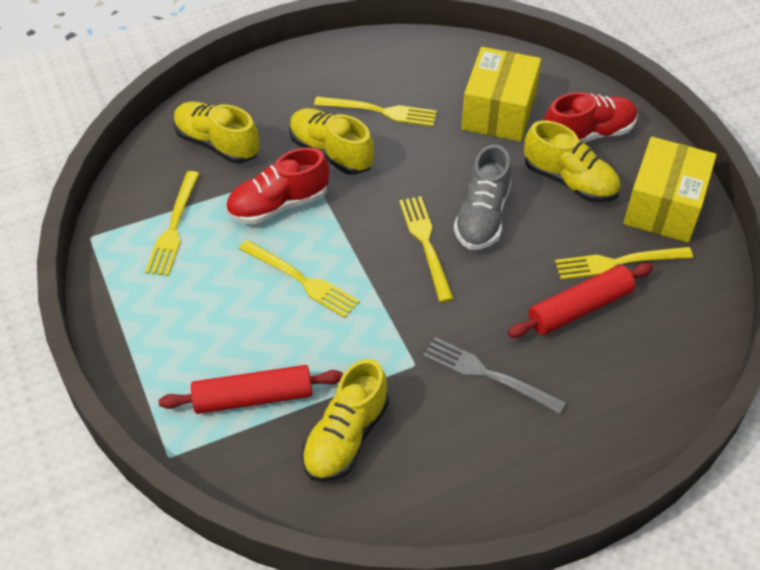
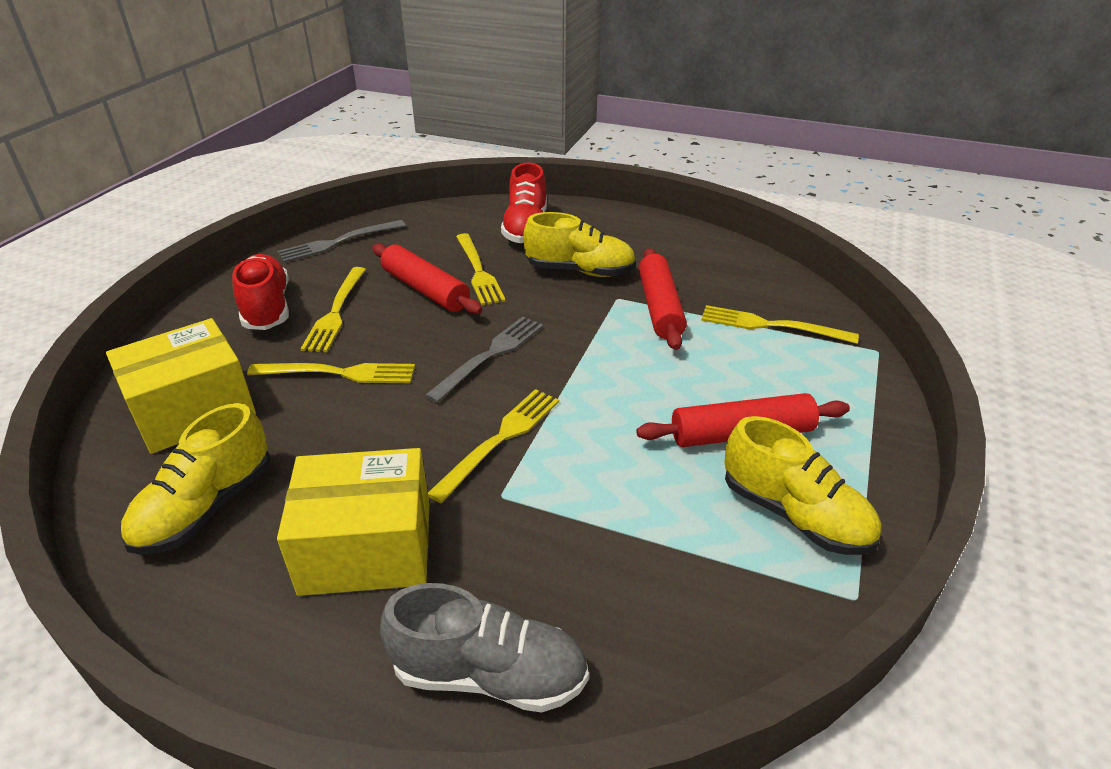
grey fork: [423,337,566,414] = 1 -> [277,220,406,263] [424,317,543,403] = 2
red rolling pin: [159,365,343,414] [508,263,653,338] = 2 -> [372,244,482,314] [636,393,850,447] [638,248,687,350] = 3
yellow shoe: [174,102,260,164] [289,108,374,175] [301,359,389,482] [524,120,621,203] = 4 -> [121,403,271,555] [523,212,636,277] [725,416,881,555] = 3

